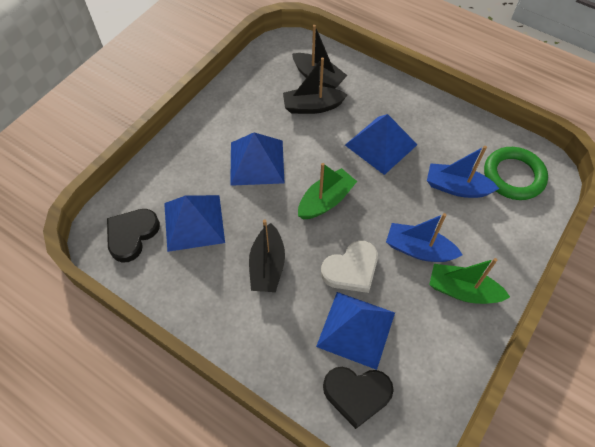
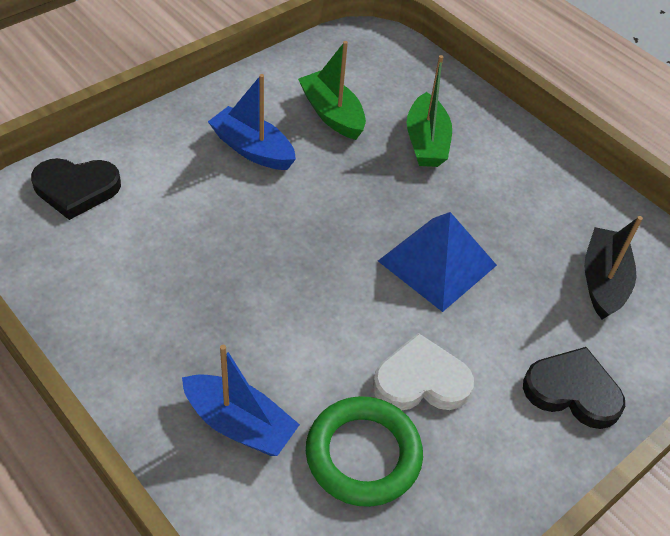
black boat: [249,220,285,292] [283,58,348,114] [292,25,348,89] = 3 -> [584,216,643,320] = 1
blue pyramid: [164,195,225,252] [230,133,285,186] [316,292,395,370] [345,114,418,175] = 4 -> [378,212,497,312] = 1

